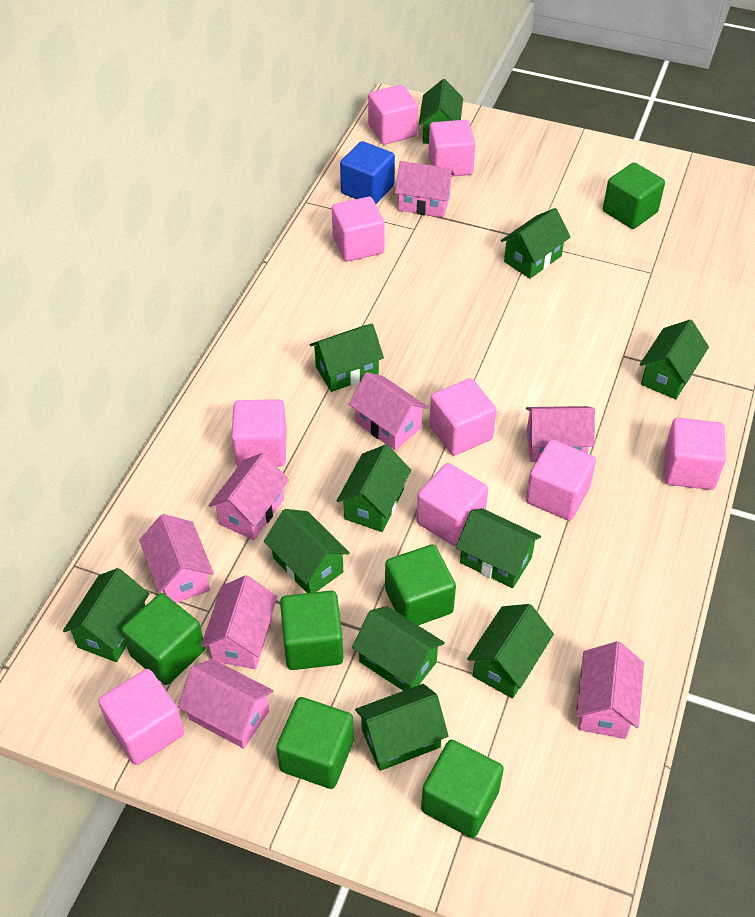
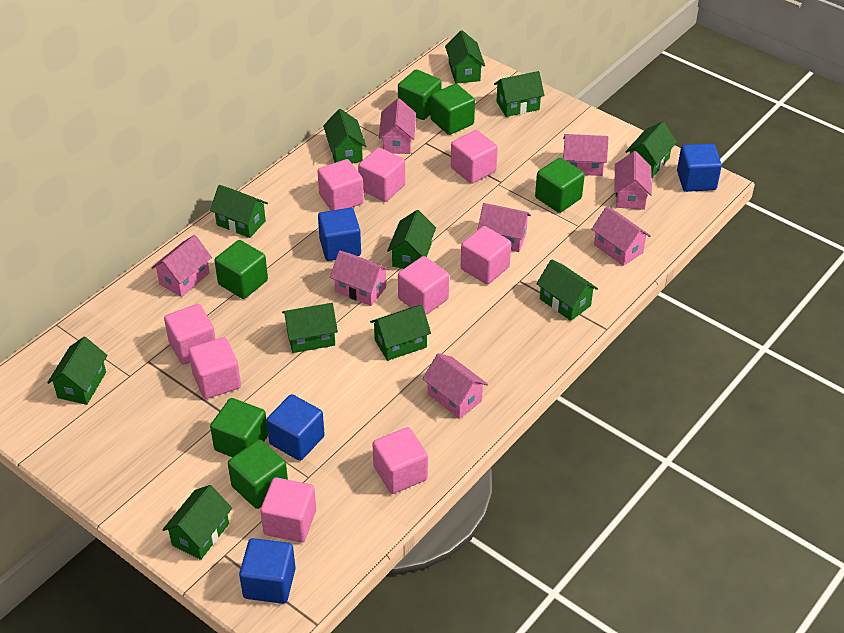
blue cube: [340,141,395,204] = 1 -> [239,538,296,604] [266,394,325,461] [318,208,361,261] [677,144,722,192] = 4

